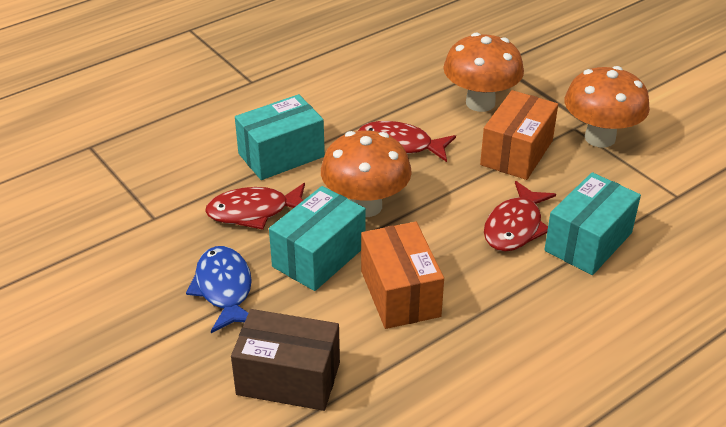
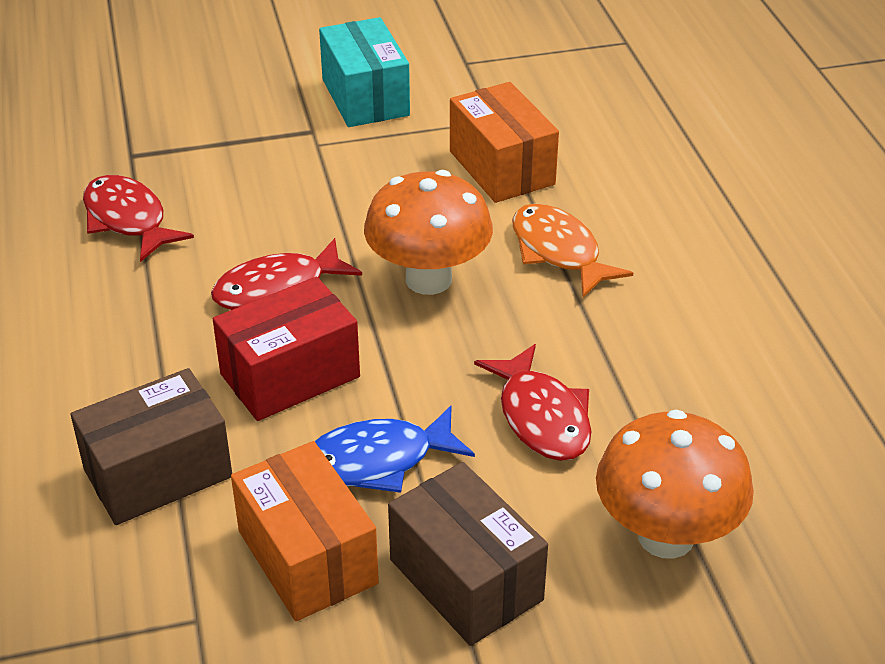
brown box: [231,309,340,411] = 1 -> [71,368,232,525] [388,462,548,646] = 2
orange fish: none = 0 -> [512,204,633,298] = 1
orange mushroom: [321,130,412,217] [443,33,524,112] [565,66,650,147] = 3 -> [364,170,493,295] [596,410,754,559] = 2
red box: none = 0 -> [213,277,360,421] = 1
turquoise box: [235,94,325,180] [269,186,366,291] [544,172,641,275] = 3 -> [319,17,410,127] = 1

